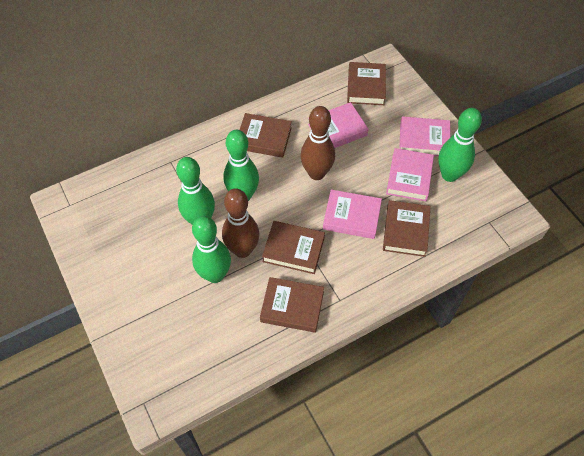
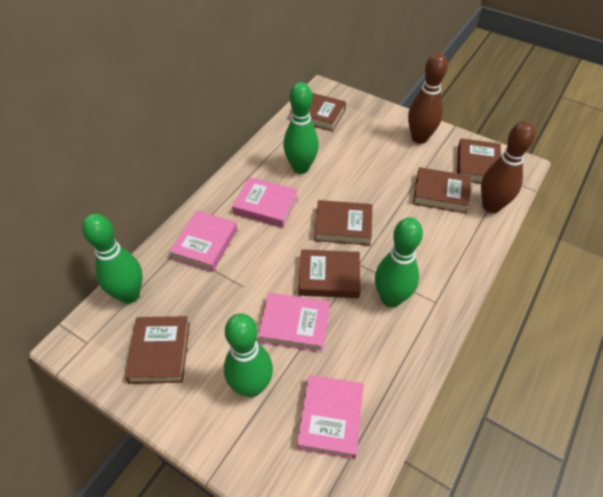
brown book: [240,113,292,158] [260,277,324,333] [262,221,325,274] [347,62,386,105] [383,200,431,257] = 5 -> [125,316,190,384] [290,93,346,131] [299,249,360,298] [314,200,372,245] [413,167,471,213] [457,138,501,184] = 6

